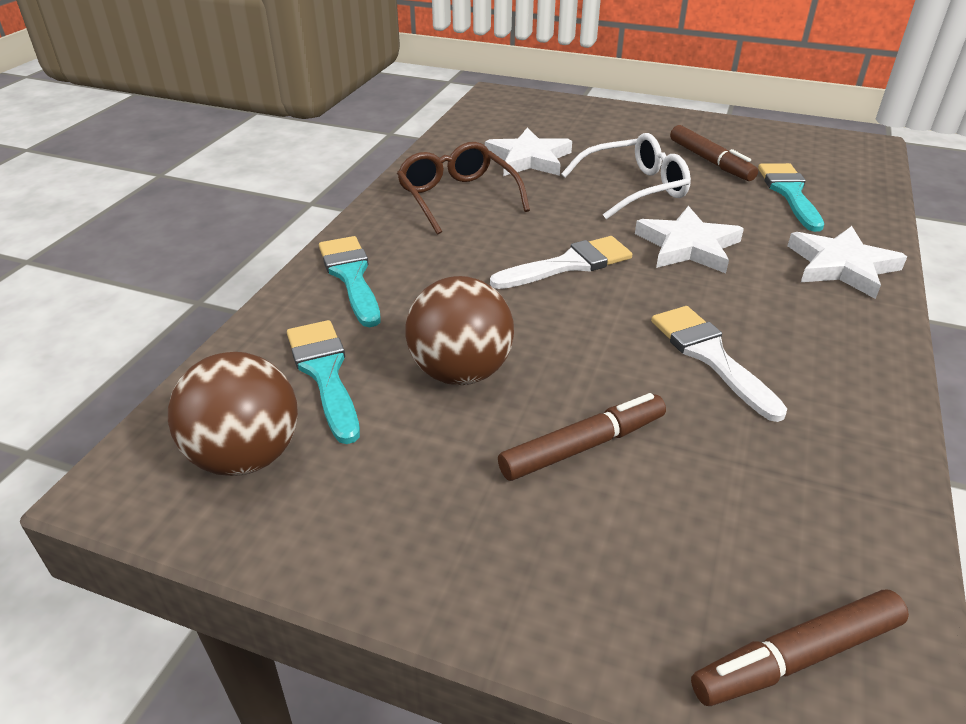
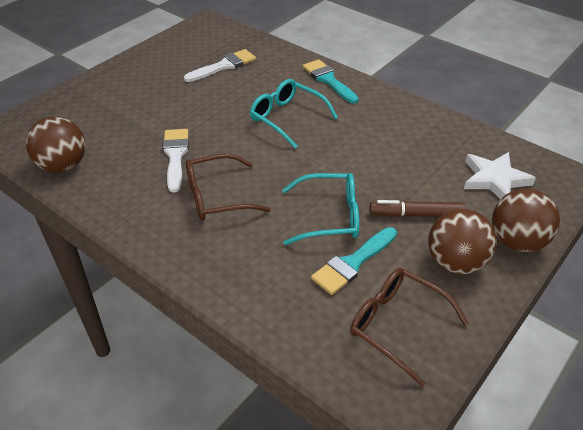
brown ball: [168,352,298,476] [405,276,514,385] = 2 -> [26,116,86,173] [428,209,496,274] [492,188,560,252] = 3
brown glasses: [397,142,530,235] = 1 -> [186,154,271,221] [350,268,469,387] = 2
brown marker: [498,393,666,481] [670,125,758,181] [691,590,909,706] = 3 -> [369,200,466,217] = 1
turquoise brush: [287,320,360,444] [319,236,380,327] [758,163,824,232] = 3 -> [303,59,359,104] [311,227,397,295] = 2
turquoise glasses: none = 0 -> [250,79,338,148] [282,173,359,245] = 2
white glasses: [561,133,691,219] = 1 -> none = 0
white star: [485,128,572,176] [635,206,744,273] [788,226,907,299] = 3 -> [464,152,536,199] = 1

